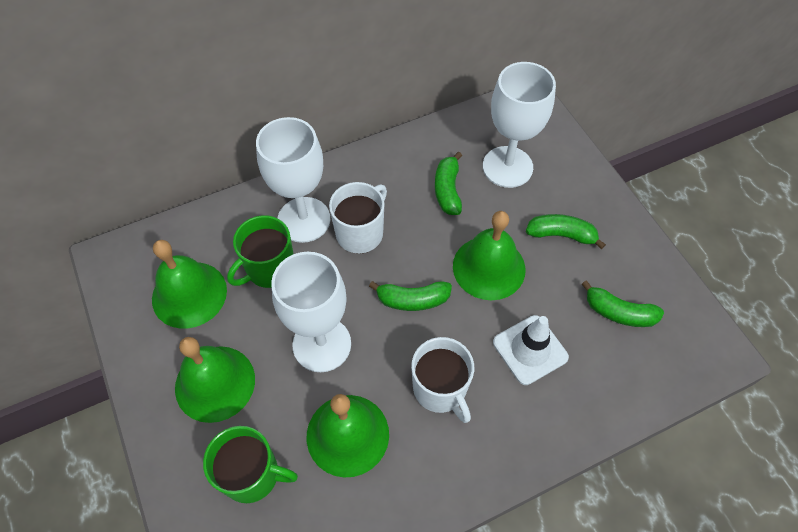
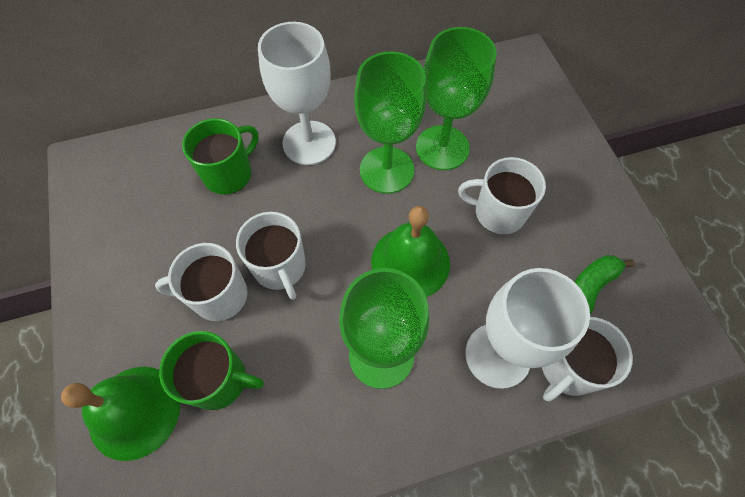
green banana: [369,281,452,311] [435,152,462,215] [526,214,606,249] [581,280,664,327] = 4 -> [574,255,635,315] = 1
green bell: [152,240,227,328] [175,337,255,423] [307,394,389,478] [453,211,525,300] = 4 -> [61,367,180,461] [371,206,450,297] = 2
green goblet: none = 0 -> [339,268,429,389] [354,51,427,194] [416,27,497,170] = 3
white goblet: [256,117,330,243] [271,252,351,372] [483,62,556,188] = 3 -> [258,22,336,165] [466,268,590,389] = 2
white mug: [329,182,387,253] [411,337,474,423] = 2 -> [155,243,248,321] [236,212,306,300] [458,157,546,234] [542,317,633,401] = 4
white traffic cone: [493,315,569,385] = 1 -> none = 0

